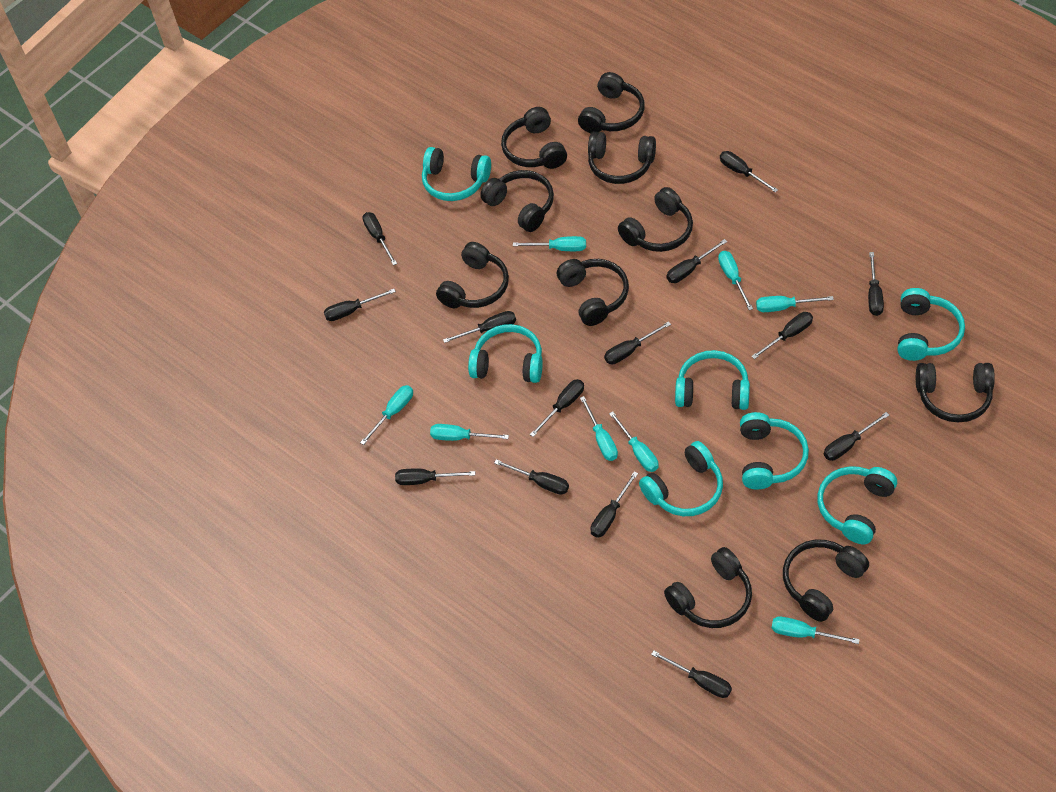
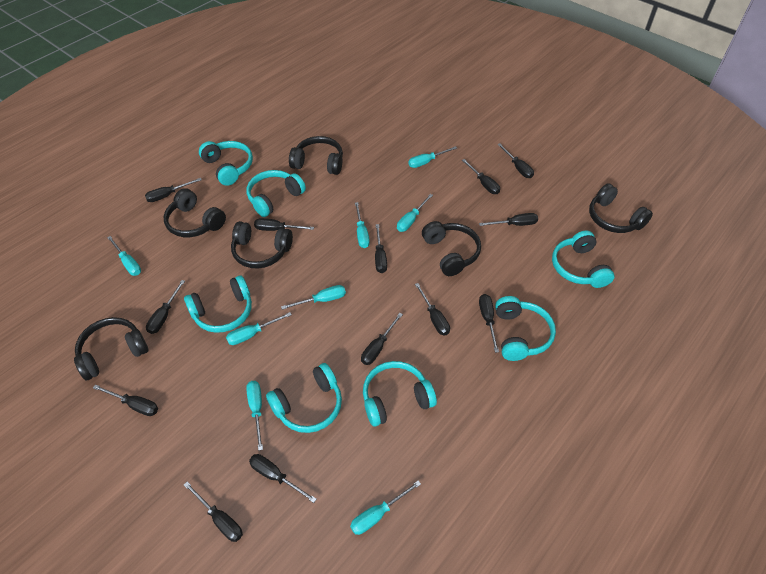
black headphones: [436,242,509,308] [480,170,554,232] [501,107,567,169] [557,259,629,326] [578,72,645,133] [588,131,656,184] [618,187,693,252] [664,547,752,628] [783,540,869,622] [916,363,995,422] = 10 -> [74,317,149,380] [164,188,226,237] [231,221,293,269] [289,136,343,175] [422,221,481,276] [589,183,653,233] = 6
black screwdriver: [324,289,396,321] [363,212,397,265] [395,469,475,485] [443,311,516,343] [494,459,569,495] [530,379,584,437] [591,471,638,538] [604,321,671,364] [651,650,732,698] [667,239,727,283] [720,151,778,192] [751,312,813,359] [824,412,889,461] [868,252,884,316] = 14 -> [93,384,158,416] [145,178,202,202] [146,280,185,334] [184,482,243,542] [249,454,316,503] [254,218,314,231] [361,313,403,365] [375,224,387,273] [415,283,450,335] [462,159,500,194] [479,213,538,226] [479,294,499,353] [497,143,534,178] = 13

